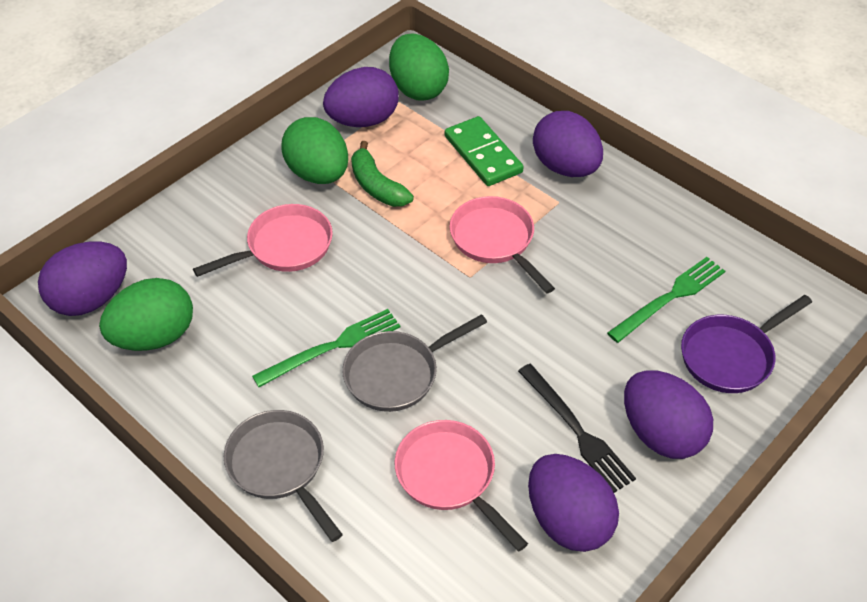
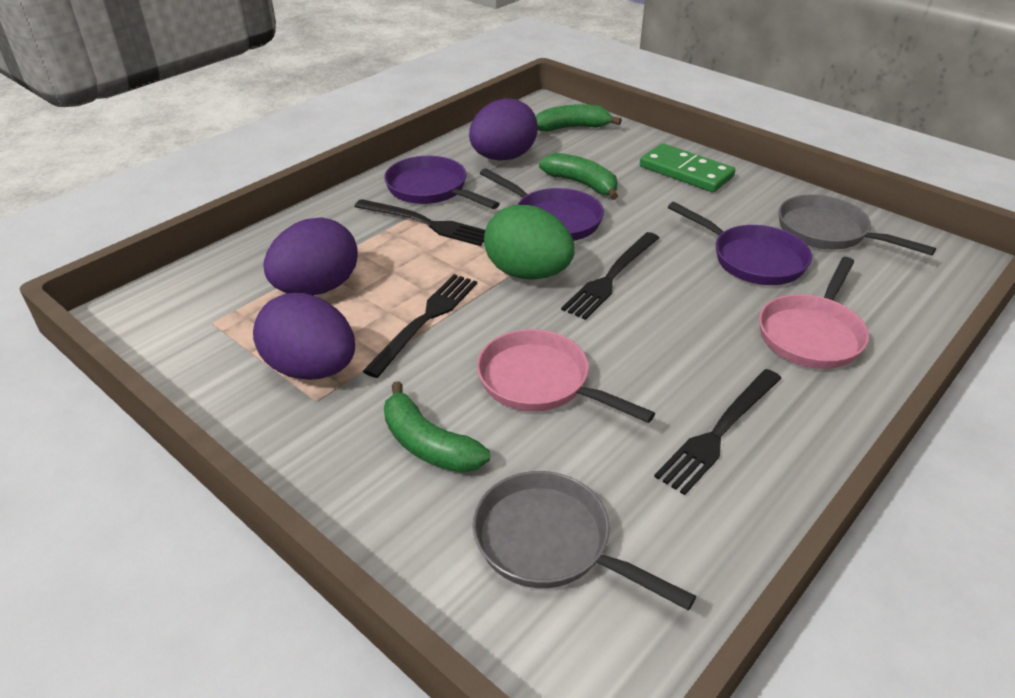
black fork: [518,364,636,493] = 1 -> [354,199,485,246] [363,274,477,378] [561,232,659,320] [654,369,782,495] = 4
green banana: [351,141,414,207] = 1 -> [384,381,490,473] [536,104,622,132] [539,153,618,200] = 3
green egg: [99,278,193,351] [281,117,348,184] [389,33,449,101] = 3 -> [484,205,575,280] = 1
green fork: [252,309,401,387] [607,257,725,343] = 2 -> none = 0
pink pan: [193,204,333,277] [395,420,528,551] [450,196,555,294] = 3 -> [477,329,655,423] [759,257,869,369] = 2
purple egg: [38,241,127,316] [323,67,399,127] [528,454,619,552] [533,111,603,177] [624,370,713,459] = 5 -> [253,293,355,380] [263,217,358,295] [469,98,538,161] = 3
purple pan: [681,295,812,393] = 1 -> [384,156,500,209] [480,168,604,241] [668,202,812,285] = 3

